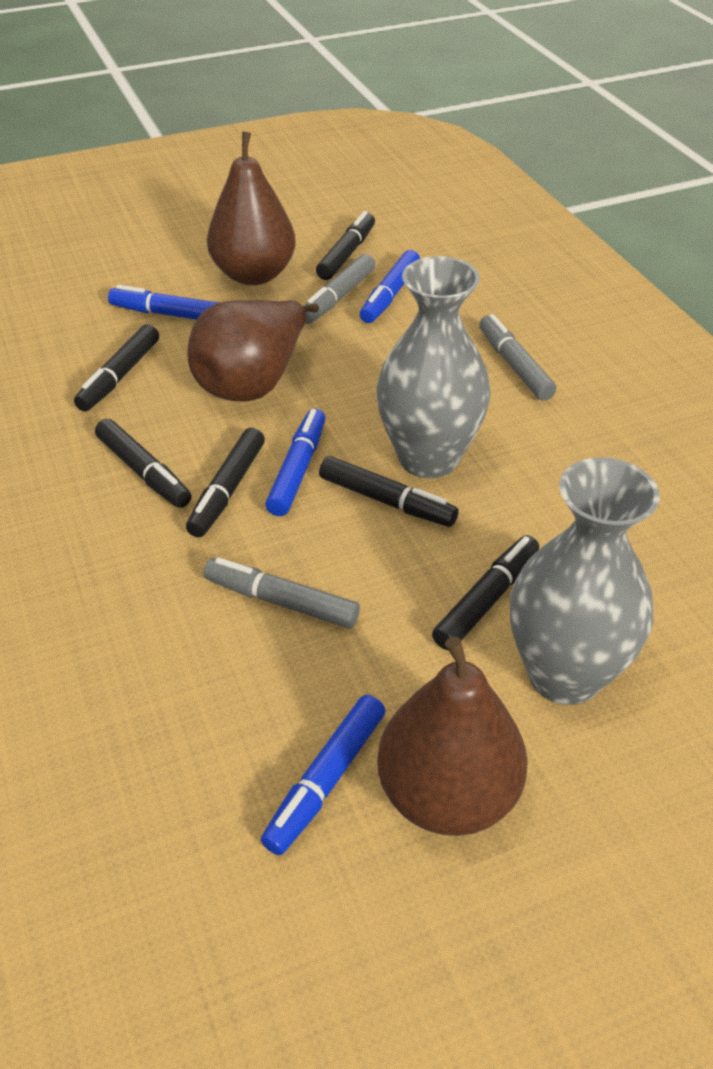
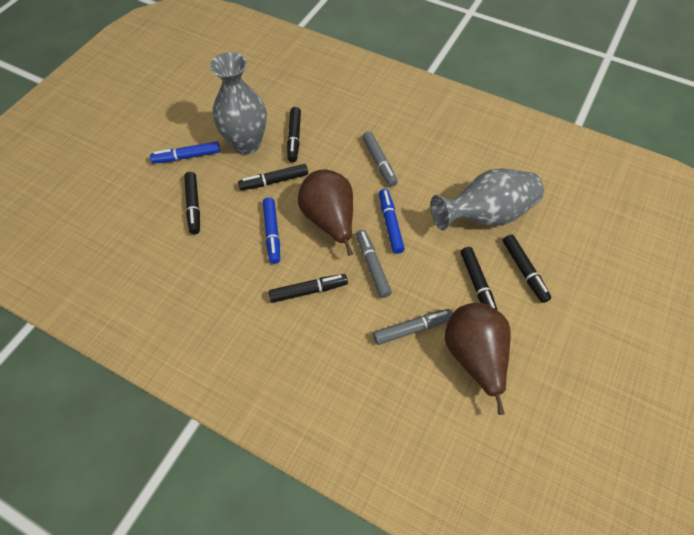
blue marker: [108,285,219,320] [261,695,385,855] [265,409,326,516] [360,250,420,323] = 4 -> [150,141,220,163] [263,197,280,264] [379,189,405,254] = 3
brown pear: [187,300,319,402] [207,131,296,285] [377,637,528,836] = 3 -> [298,170,353,256] [445,302,511,415] = 2

